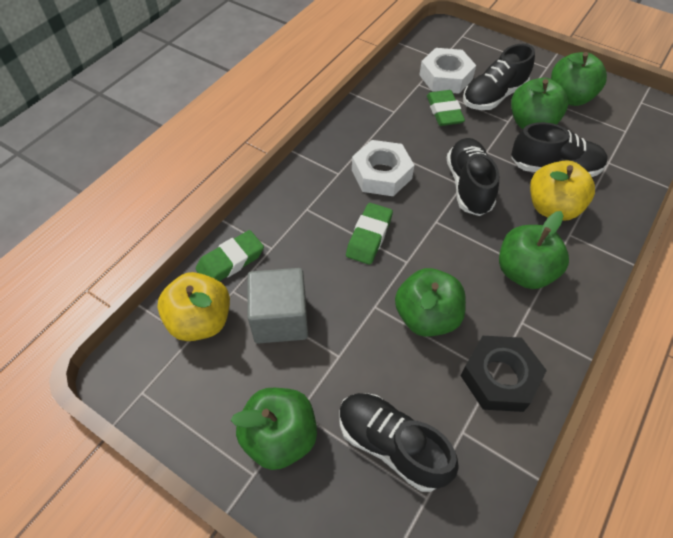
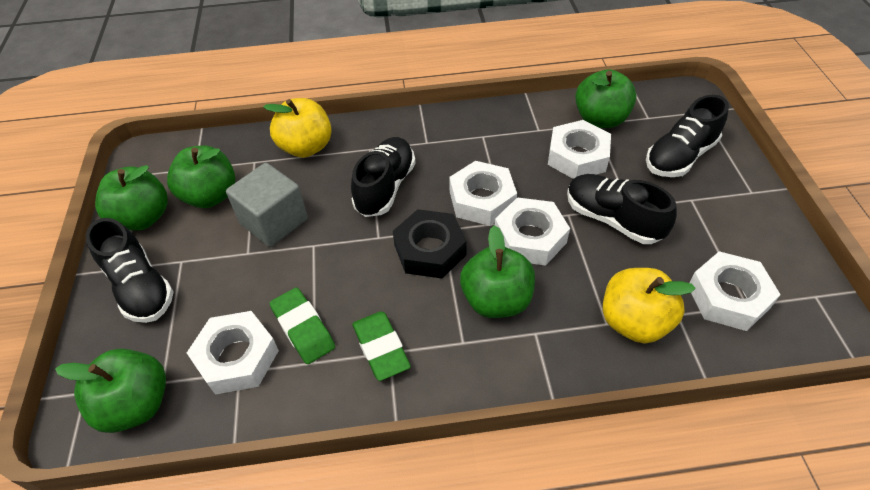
green eraser: [196,230,264,281] [346,203,393,265] [427,90,465,126] = 3 -> [269,287,335,364] [352,311,411,381] = 2
white nut: [352,140,414,196] [420,48,476,94] = 2 -> [187,311,279,394] [449,161,517,226] [495,197,570,266] [548,120,611,179] [689,251,781,331] = 5

